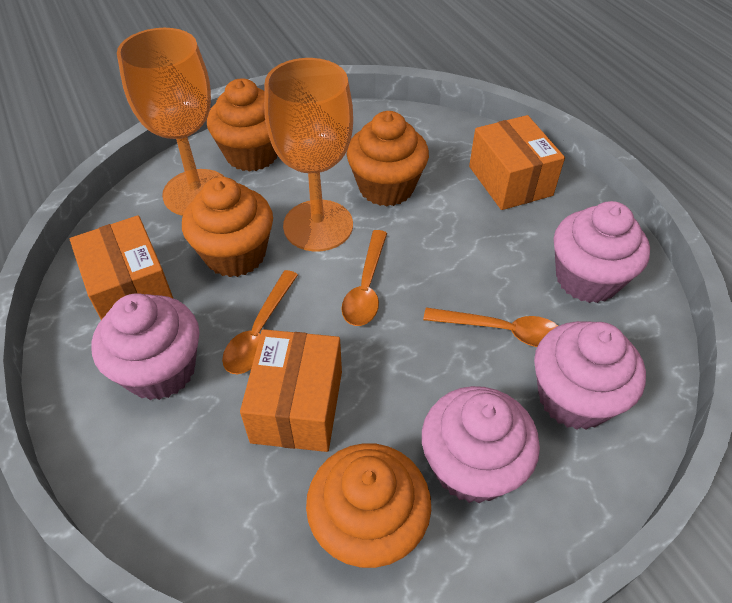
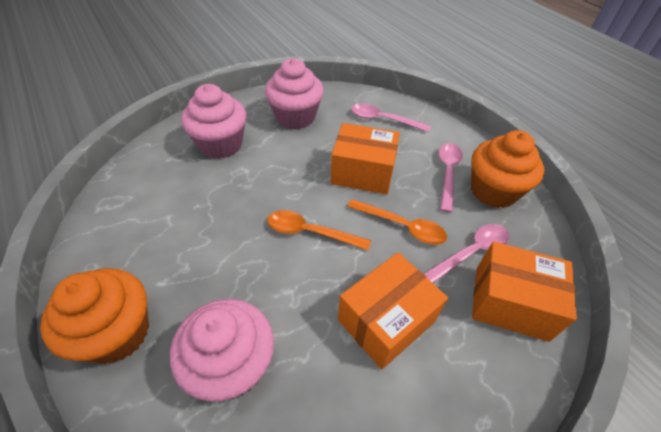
orange cupcake: [182,177,273,277] [207,78,277,172] [306,443,431,568] [347,111,429,206] = 4 -> [40,268,149,364] [471,130,545,208] = 2
orange goblet: [117,28,225,216] [264,58,353,251] = 2 -> none = 0
orange spoon: [222,270,298,374] [341,230,387,326] [423,307,558,347] = 3 -> [267,210,371,251] [347,199,447,245] = 2
pink cupcake: [91,293,199,400] [422,386,540,503] [534,321,646,430] [554,201,650,303] = 4 -> [170,299,274,401] [181,84,246,159] [265,58,324,130] = 3
pink spoon: none = 0 -> [351,103,431,132] [423,224,509,283] [438,143,463,213] = 3

